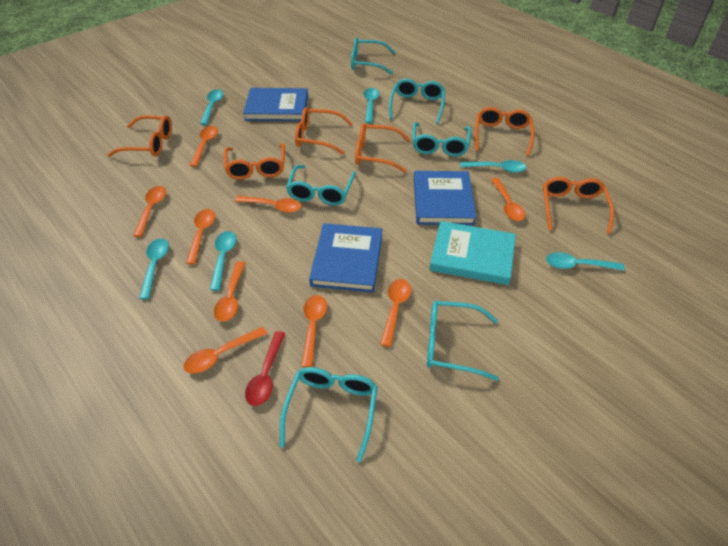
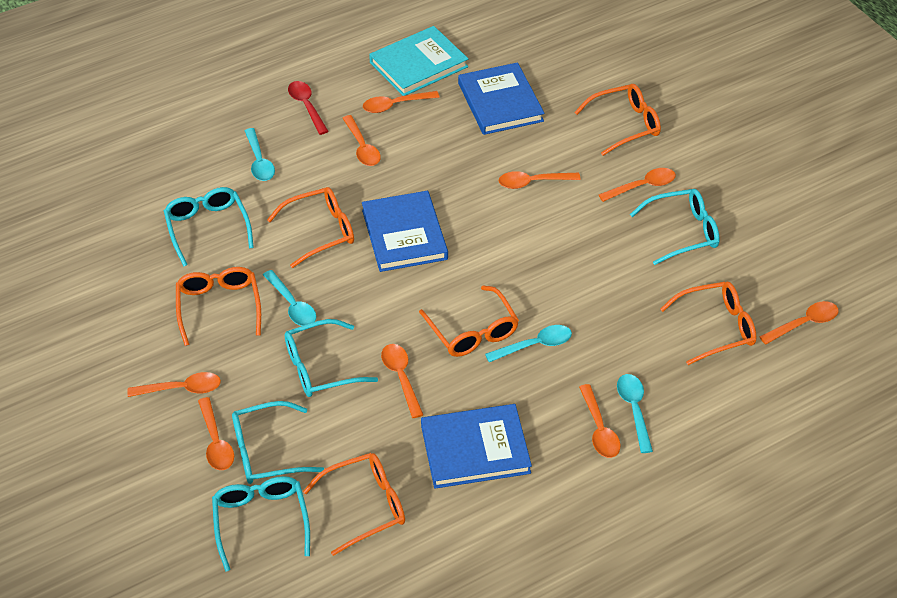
turquoise glasses: [280,367,378,462] [286,165,356,205] [351,38,395,75] [389,79,445,124] [412,122,471,157] [427,301,499,381] = 6 -> [164,187,254,266] [212,476,310,572] [232,401,324,484] [285,319,378,397] [630,189,720,265] = 5
turquoise spoon: [139,238,169,300] [200,89,224,125] [210,231,237,291] [364,88,380,123] [460,160,527,173] [546,252,625,271] = 6 -> [245,128,275,181] [263,270,316,326] [485,325,572,362] [617,374,653,453] = 4

